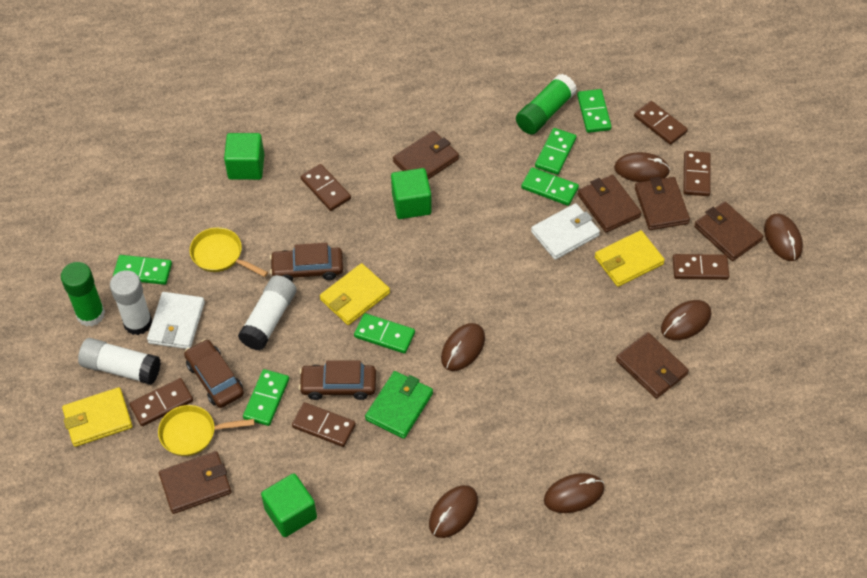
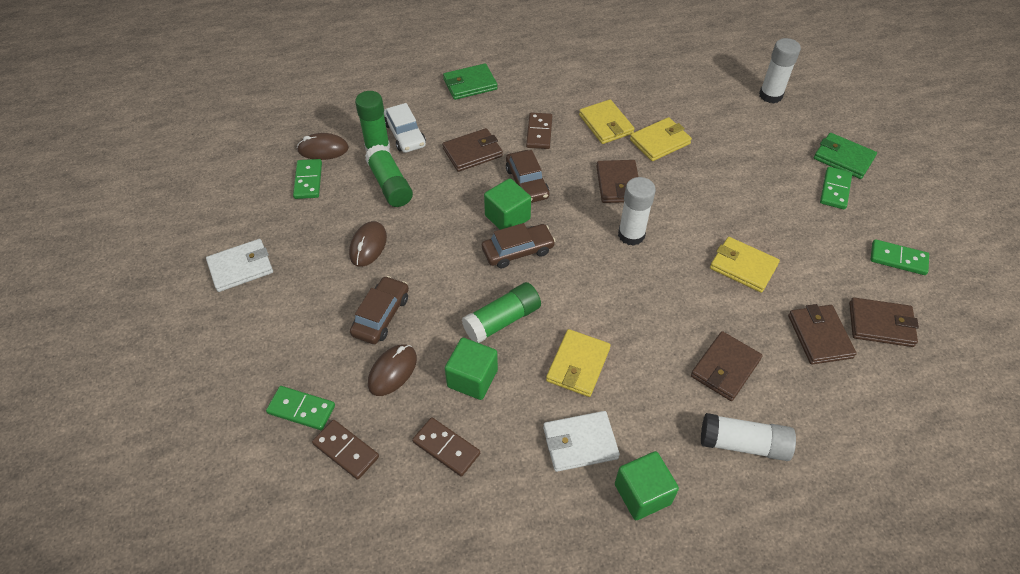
brown domino: [130,378,193,426] [292,402,356,447] [301,164,351,211] [634,101,688,145] [673,254,729,280] [683,151,711,196] = 6 -> [312,420,379,480] [412,417,480,477] [526,113,552,149] = 3
brown mouse: [429,485,478,538] [441,323,485,371] [544,473,604,513] [614,152,670,182] [661,300,711,340] [764,214,803,261] = 6 -> [297,133,349,160] [349,221,387,267] [368,345,417,396] = 3
brown wallet: [159,451,231,514] [393,131,459,179] [578,175,642,233] [616,332,689,399] [635,177,690,230] [694,202,763,261] = 6 -> [442,128,503,172] [596,160,638,203] [691,331,763,401] [788,304,857,365] [849,298,919,347] = 5
green domino: [113,255,172,285] [243,369,289,426] [354,313,415,354] [521,167,579,206] [535,128,576,175] [577,89,612,133] = 6 -> [266,386,335,430] [293,159,322,199] [820,167,852,209] [871,239,929,275] = 4
green glue stick: [61,262,105,327] [516,74,577,135] = 2 -> [355,91,390,152] [365,144,413,207] [462,282,541,343] = 3
green wallet: [365,371,433,439] = 1 -> [443,63,497,100] [814,133,877,179] = 2
white car: none = 0 -> [384,103,426,153] = 1
yellow pan: [158,405,255,456] [190,227,268,277] = 2 -> none = 0
yellow wallet: [62,387,132,447] [320,263,390,325] [595,230,665,287] = 3 -> [546,329,611,397] [579,99,635,144] [630,117,692,161] [710,237,780,293] = 4

